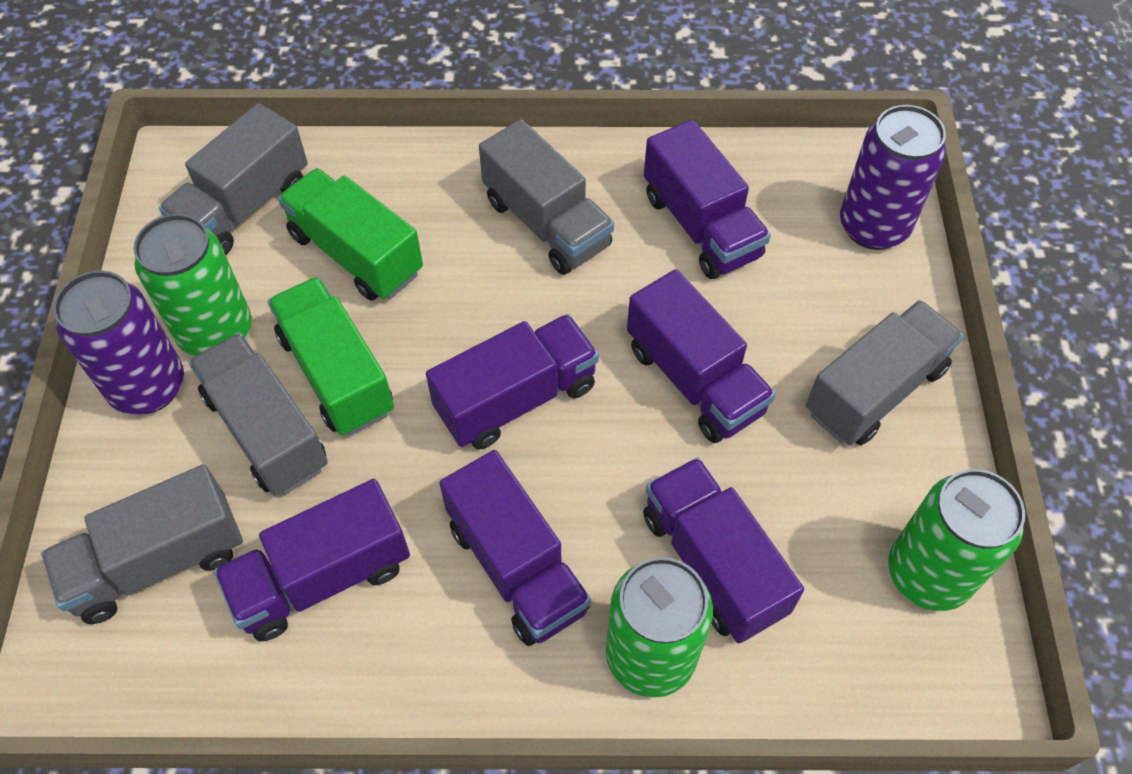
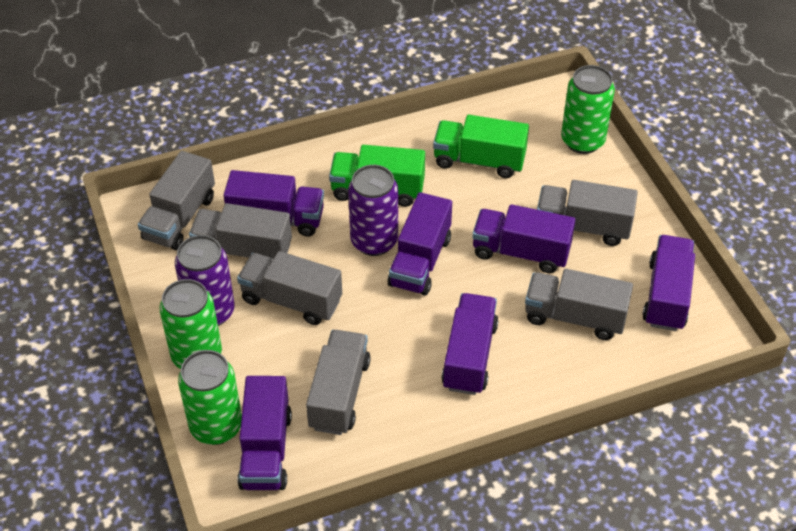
grey truck: [41,464,243,624] [159,103,308,255] [189,333,328,496] [479,119,614,275] [806,300,964,445] = 5 -> [138,151,215,250] [189,203,292,259] [237,251,342,325] [306,330,371,435] [525,269,633,340] [537,180,638,246] = 6

